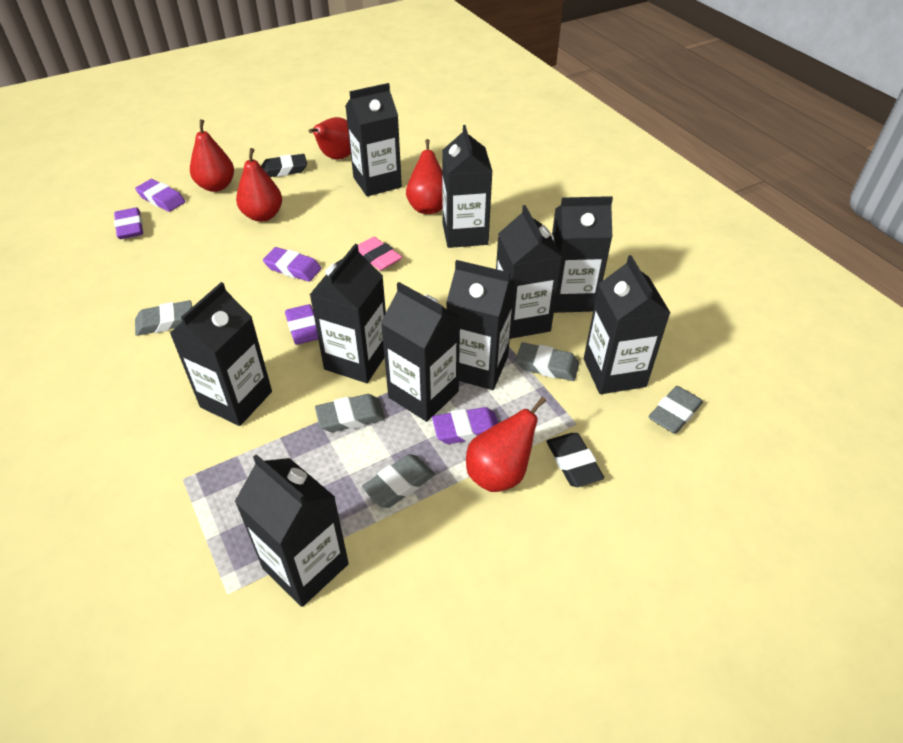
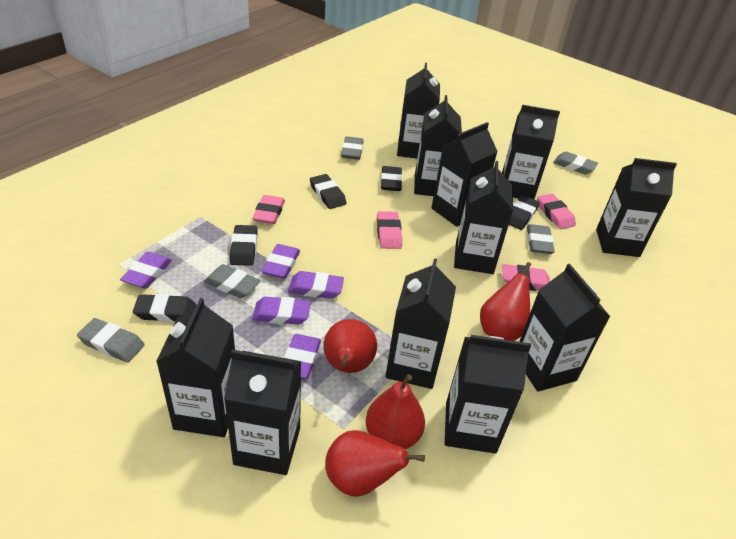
black carton: [170,282,272,426] [235,454,349,607] [310,244,386,383] [346,83,402,196] [381,282,460,422] [442,125,492,248] [446,260,515,390] [496,205,562,339] [552,196,613,313] [584,255,670,394] = 10 -> [156,298,235,437] [224,350,301,475] [385,259,456,389] [397,63,440,158] [414,95,462,196] [431,122,498,227] [445,335,531,454] [454,161,513,274] [502,105,560,199] [519,264,611,392] [596,158,677,257] = 11
black eraser: [261,154,307,177] [546,433,604,487] = 2 -> [133,294,196,322] [230,225,258,266] [310,174,347,209] [381,166,403,191] [509,195,540,230] = 5
pink eraser: [358,237,402,271] = 1 -> [252,195,285,224] [377,211,402,249] [502,264,550,291] [537,194,576,229] = 4
red pear: [190,119,234,192] [236,148,282,222] [309,117,351,160] [406,139,442,214] [466,397,546,492] = 5 -> [323,319,377,373] [325,430,425,497] [366,374,425,449] [480,262,531,341] = 4

